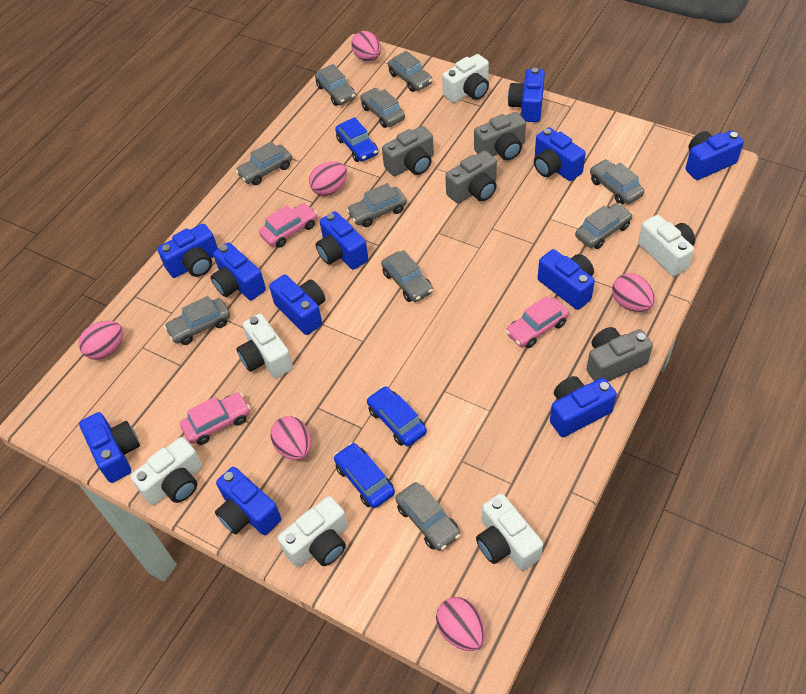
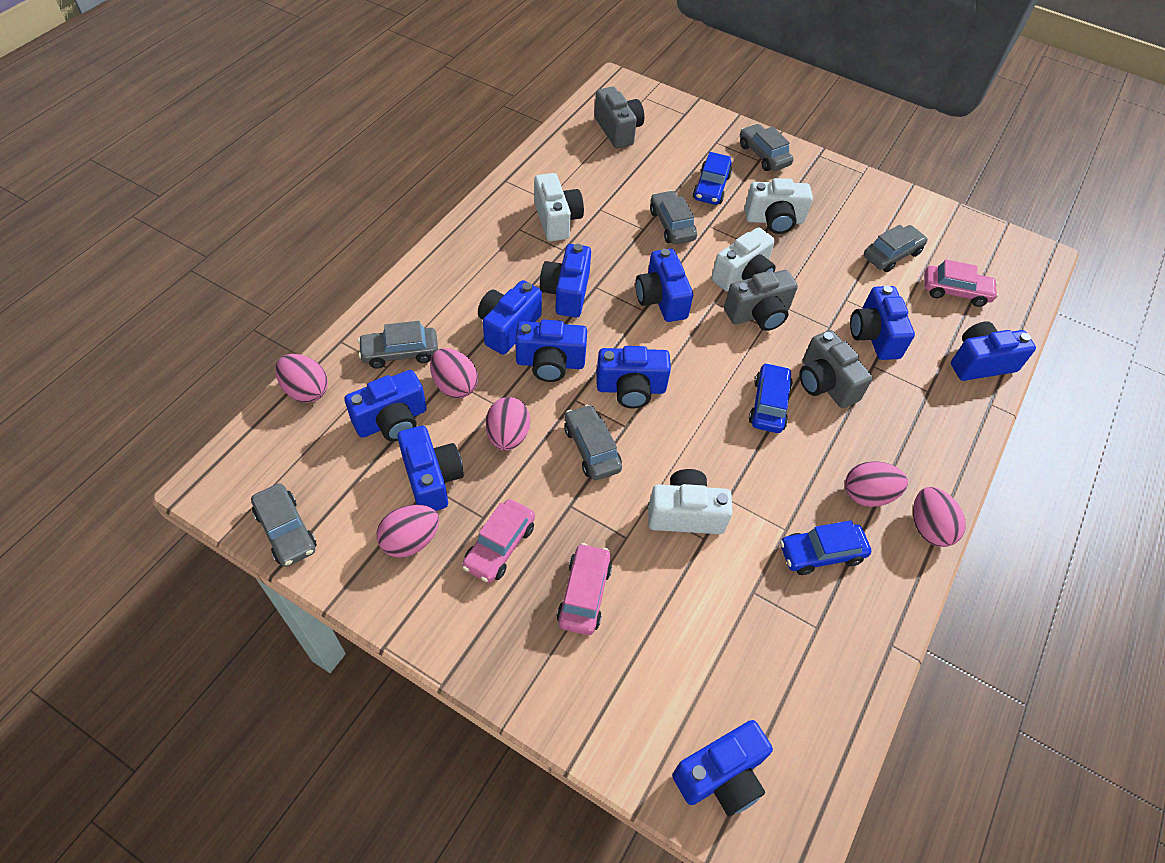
blue camera: [79,412,140,483] [157,224,218,278] [211,243,266,300] [215,467,281,535] [269,274,325,335] [316,211,368,270] [508,68,545,122] [534,127,586,181] [538,249,595,310] [550,376,617,437] [685,130,744,180] = 11 -> [344,370,427,441] [397,426,464,511] [478,280,542,355] [515,320,587,382] [540,244,591,317] [596,346,671,408] [635,248,693,322] [672,720,773,816] [850,285,915,360] [951,321,1036,381] = 10
grey camera: [382,126,434,176] [445,151,497,204] [474,112,526,160] [587,327,653,381] = 4 -> [594,87,644,148] [724,270,798,331] [800,330,873,408] = 3
grey car: [164,296,230,345] [236,141,292,185] [315,64,356,106] [347,183,407,227] [360,88,405,128] [381,250,433,302] [388,51,433,92] [395,482,461,551] [575,203,633,249] [590,159,644,205] = 10 -> [251,483,317,567] [358,321,438,369] [564,404,622,480] [650,190,697,244] [740,124,793,171] [864,225,928,272] = 6
white camera: [130,437,202,505] [236,314,293,378] [278,496,348,567] [442,54,489,103] [476,493,543,571] [638,215,695,276] = 6 -> [534,173,584,241] [648,469,733,534] [711,227,776,292] [744,178,813,234] = 4

